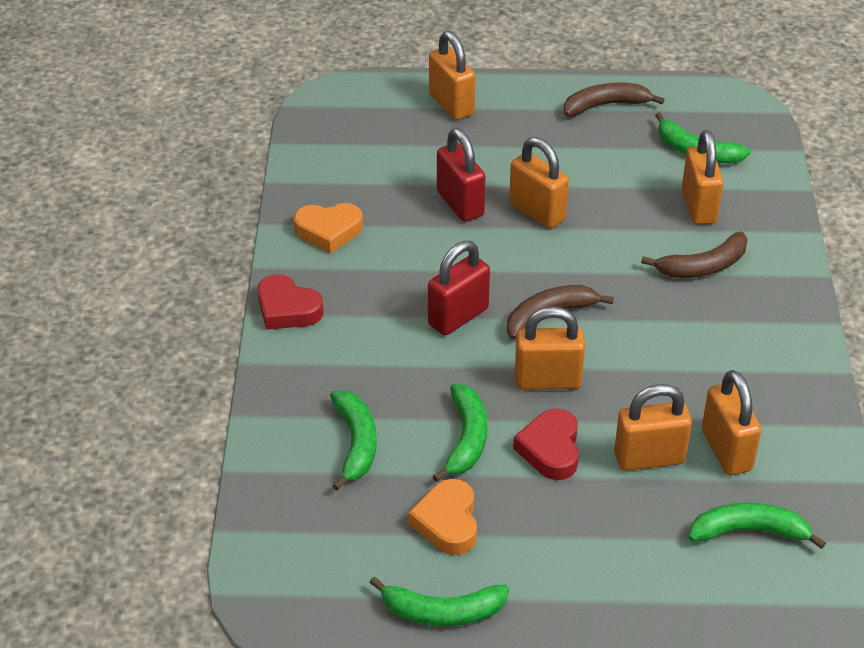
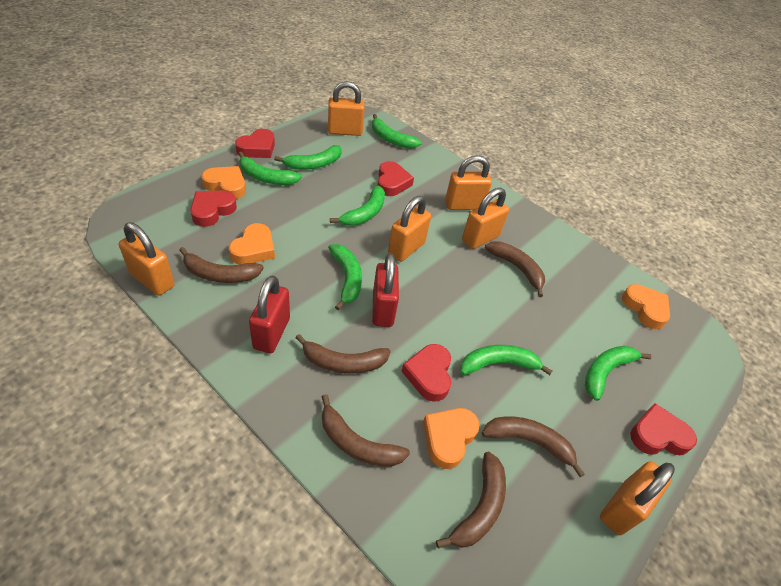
brown banana: [507,285,614,340] [564,82,665,116] [641,232,748,278] = 3 -> [179,247,264,283] [296,334,391,374] [322,394,410,467] [436,452,506,549] [482,416,585,477] [485,241,545,297] = 6
green banana: [330,390,377,491] [369,577,509,626] [433,384,487,482] [655,112,751,163] [689,503,826,549] = 5 -> [239,152,302,185] [274,145,342,170] [328,244,362,310] [330,185,385,226] [372,114,422,149] [460,345,552,375] [585,346,652,401] = 7
orange heart: [294,203,363,253] [409,479,477,555] = 2 -> [201,166,246,199] [229,223,275,265] [423,408,480,469] [622,284,670,329] = 4
red heart: [258,275,323,330] [513,408,579,480] = 2 -> [190,190,237,227] [235,129,275,158] [378,161,414,196] [401,344,451,401] [630,403,697,455] = 5

